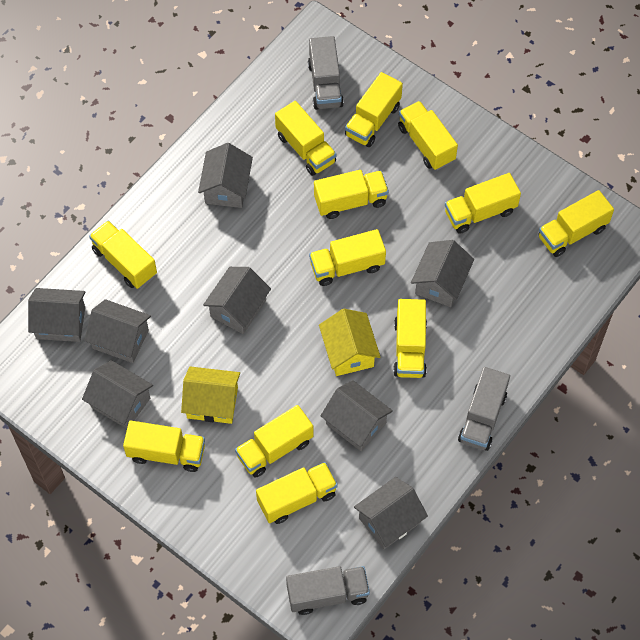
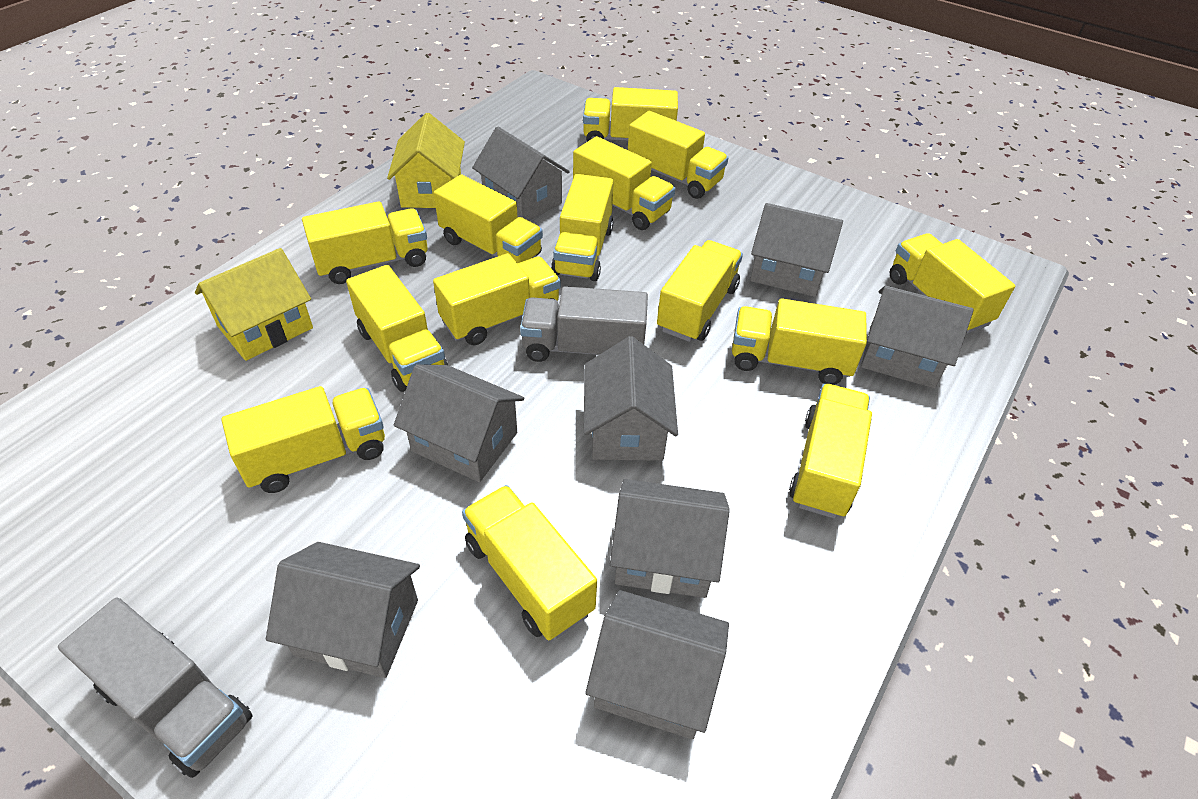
grey truck: [286,566,370,615] [308,36,344,110] [458,367,510,451] = 3 -> [58,597,253,778] [520,286,648,362] = 2
yellow truck: [89,221,157,289] [123,420,205,472] [235,405,313,478] [256,462,338,524] [275,101,336,176] [309,229,386,286] [314,170,389,219] [345,72,403,147] [393,299,427,378] [398,101,458,170] [445,173,521,234] [539,190,614,257] = 12 -> [222,386,385,493] [302,201,428,284] [346,265,448,392] [433,253,561,346] [434,175,543,264] [462,485,597,640] [551,174,614,281] [573,136,675,230] [583,87,678,142] [628,111,728,199] [657,240,743,342] [732,298,867,385] [789,384,872,518] [889,233,1015,334] = 14

